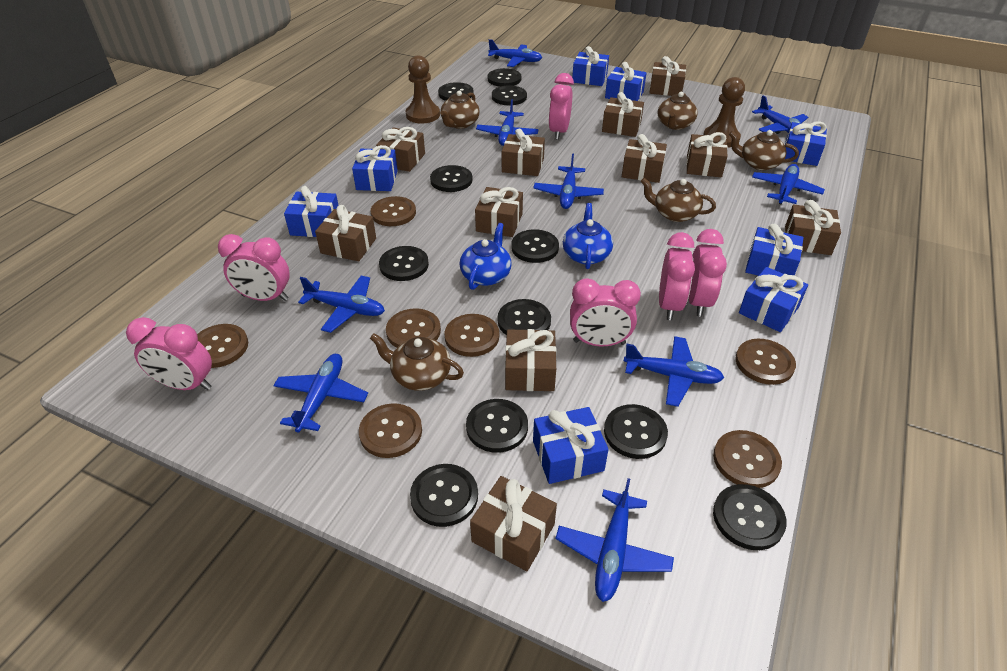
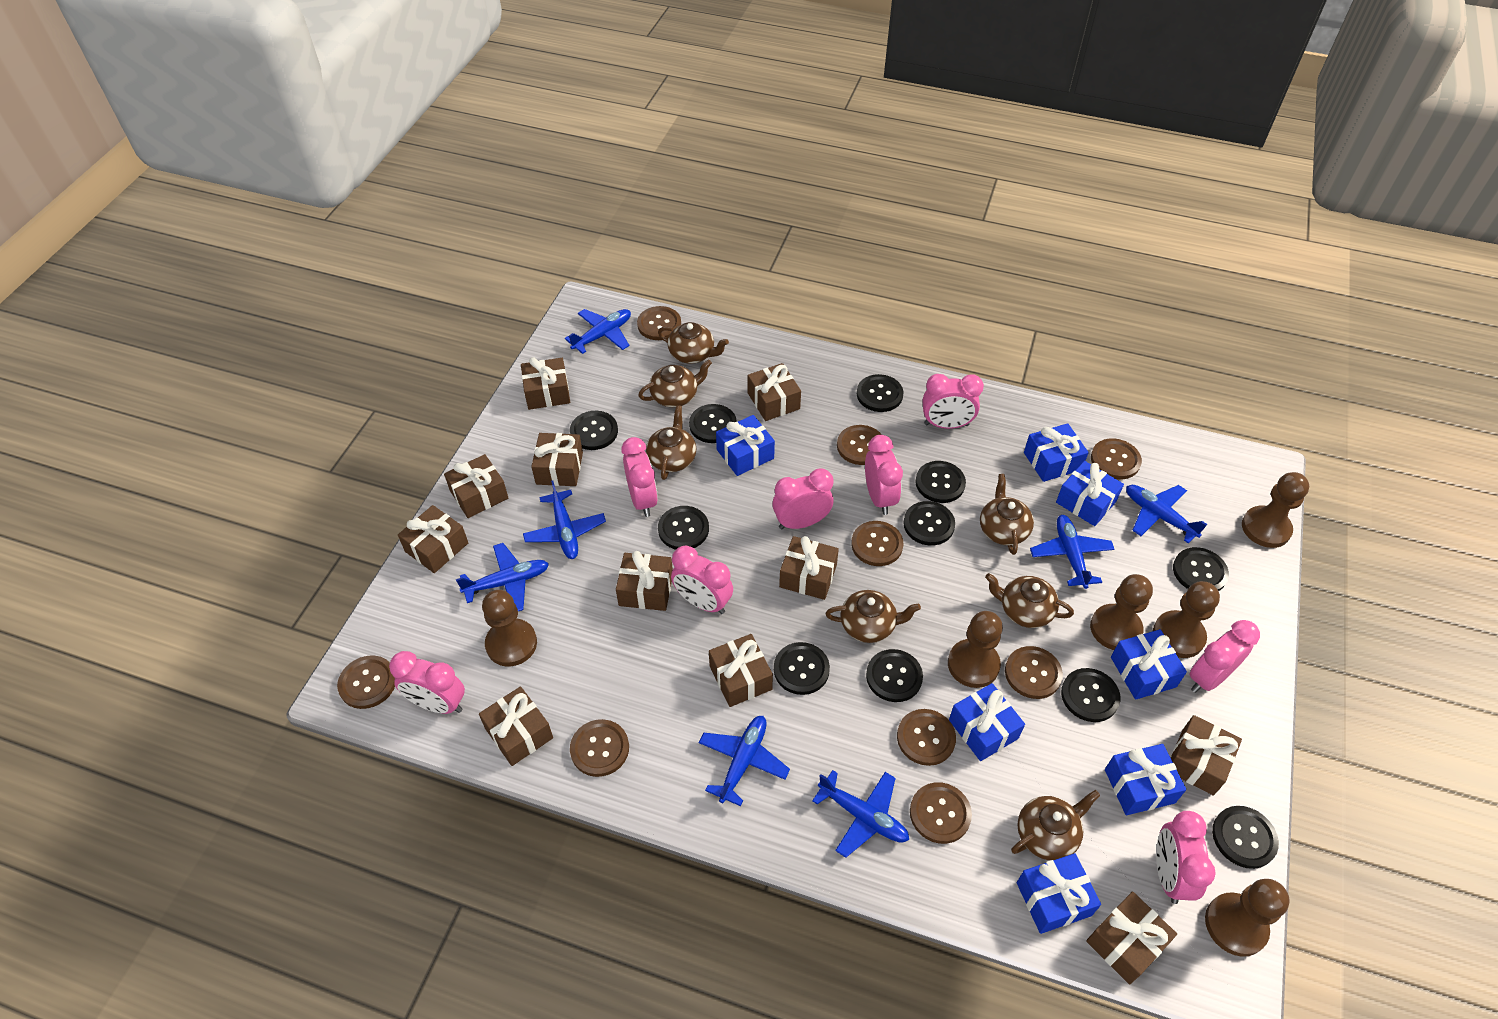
blue gift: [284,186,339,237] [352,145,398,191] [533,407,609,484] [572,46,609,86] [605,62,647,101] [739,267,808,332] [745,224,804,276] [785,121,827,166] = 8 -> [716,415,775,476] [949,683,1025,761] [1017,853,1101,934] [1024,423,1089,482] [1056,461,1124,526] [1105,744,1186,815] [1111,629,1187,700] = 7
blue plane: [273,354,368,433] [298,275,385,333] [476,99,539,146] [488,39,542,67] [533,153,604,209] [555,478,674,602] [624,336,724,407] [752,96,808,134] [752,164,825,205] = 9 -> [456,543,549,611] [523,480,606,559] [565,309,631,354] [699,716,790,806] [812,770,909,858] [1030,515,1115,589] [1126,485,1207,544] = 7
blue teapot: [460,223,511,290] [563,203,613,269] = 2 -> none = 0
brown button: [197,324,248,368] [359,403,422,458] [371,196,416,226] [386,308,441,348] [444,314,499,357] [713,430,782,488] [735,339,796,385] = 7 -> [337,655,395,709] [570,719,629,777] [637,306,681,340] [837,425,882,465] [851,521,903,566] [897,709,956,766] [910,782,972,844] [1005,646,1063,699] [1091,438,1142,479] = 9
brown pawn: [406,55,440,123] [703,77,745,148] = 2 -> [482,590,537,667] [948,611,1003,688] [1090,574,1153,650] [1153,581,1220,658] [1205,879,1290,957] [1242,472,1309,548] = 6
brown teapot: [370,333,464,391] [440,91,480,129] [641,178,716,222] [657,92,698,130] [729,130,799,170] = 5 -> [638,359,712,407] [646,405,697,480] [658,322,729,364] [825,590,921,643] [980,474,1034,555] [985,573,1074,628] [1011,790,1100,861] = 7
pink clock: [126,317,212,390] [218,234,290,301] [548,73,574,140] [570,278,641,346] [659,232,695,320] [688,229,727,316] = 6 -> [389,651,465,714] [622,437,658,517] [671,545,733,614] [773,468,833,529] [865,435,903,515] [923,374,984,429] [1156,811,1216,904] [1190,620,1260,693] = 8

